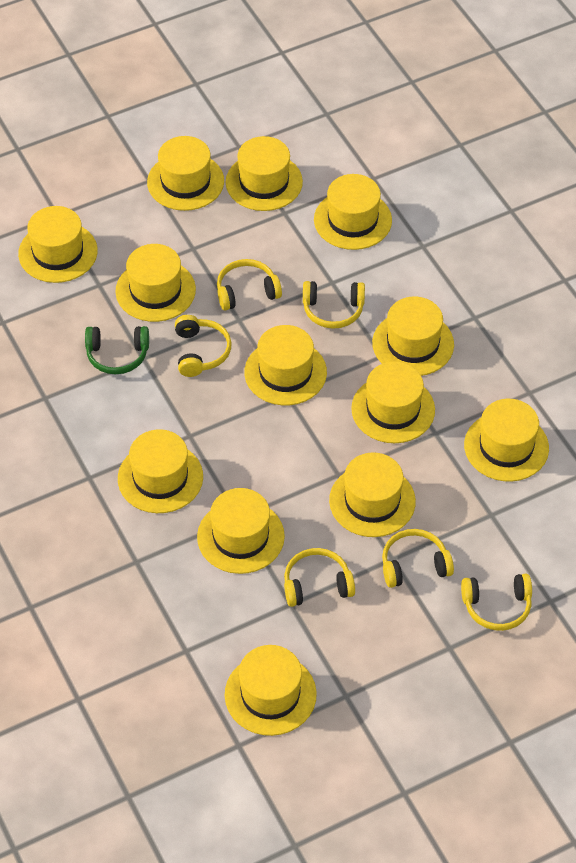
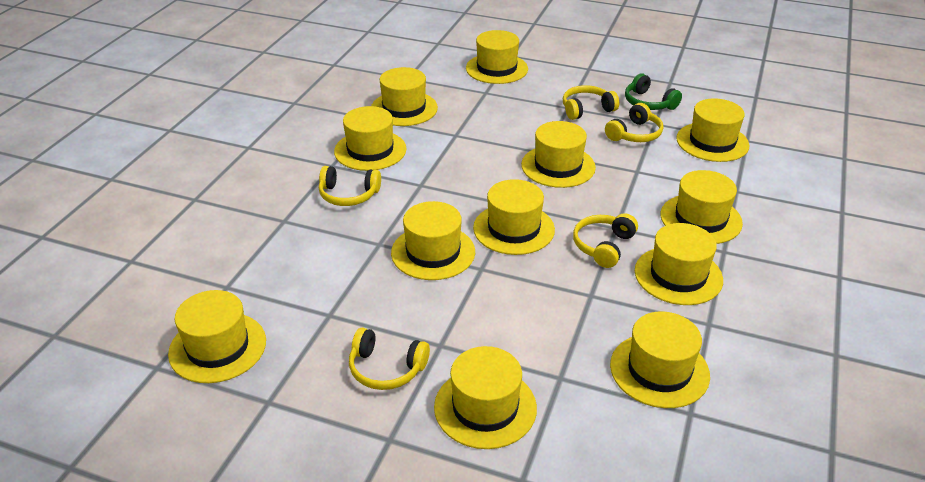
yellow hat: [18,206,98,283] [115,244,196,322] [118,429,203,513] [147,136,224,211] [197,488,285,574] [225,645,317,736] [226,136,303,211] [244,325,327,405] [314,174,392,250] [329,452,416,537] [351,362,435,443] [372,297,454,376] [464,399,549,482] = 13 -> [168,290,266,383] [334,106,406,171] [371,67,438,126] [391,201,475,280] [434,346,537,449] [466,30,528,84] [473,179,555,255] [521,121,596,188] [610,312,710,408] [635,223,723,305] [660,170,743,244] [676,98,749,162] = 12
yellow headphones: [175,315,232,377] [217,259,282,311] [284,548,355,607] [303,281,365,329] [382,529,454,588] [461,574,532,631] = 6 -> [319,166,381,206] [349,327,430,390] [563,85,619,120] [573,213,638,268] [605,103,663,142] = 5

